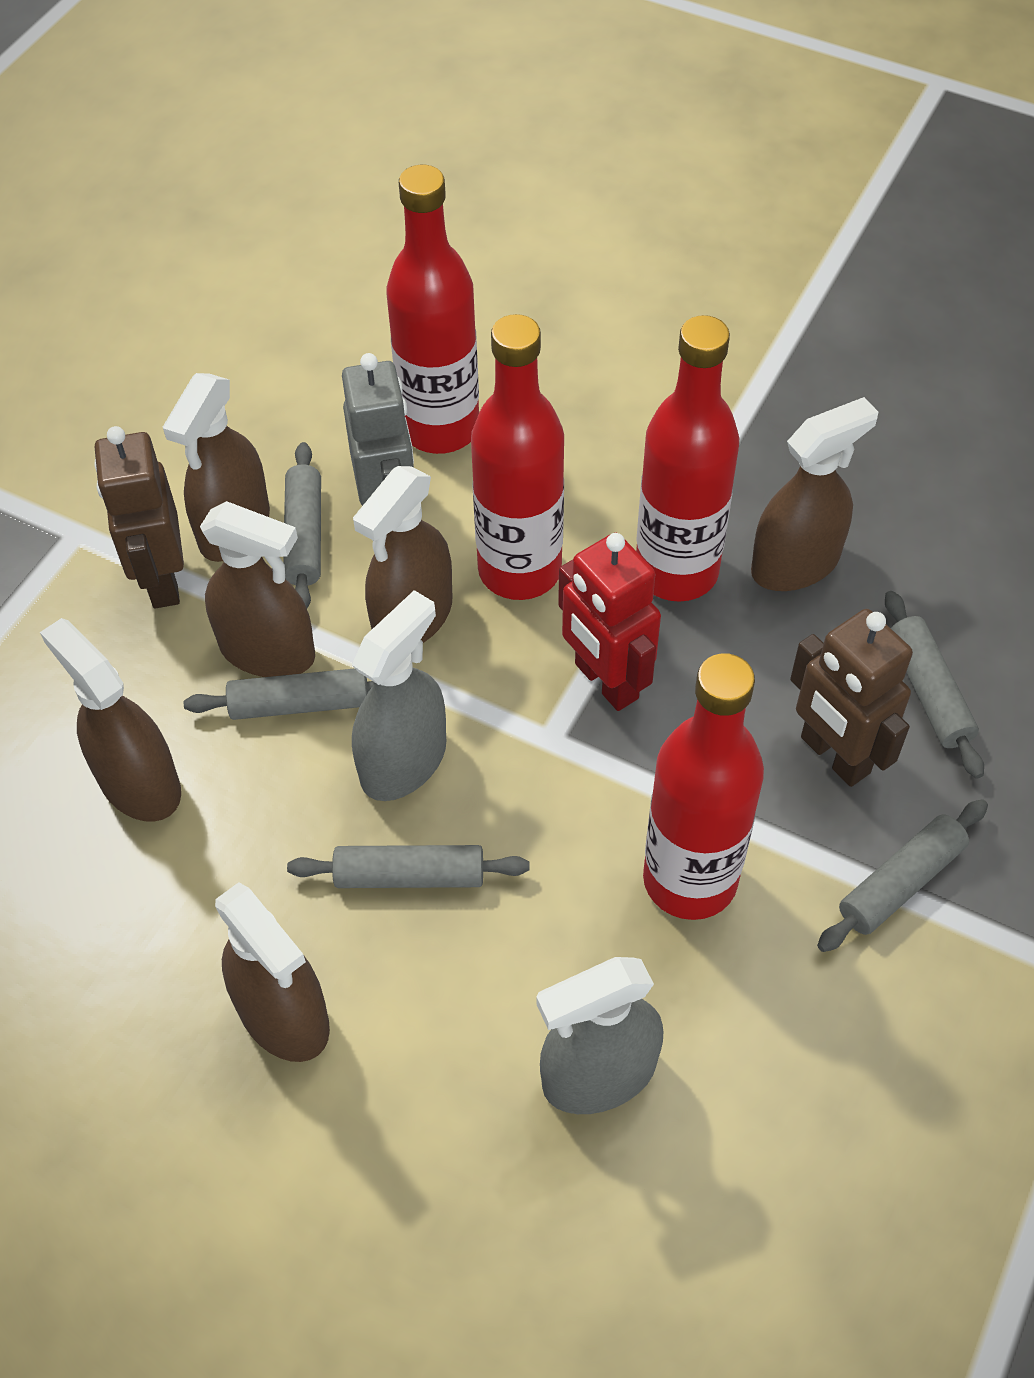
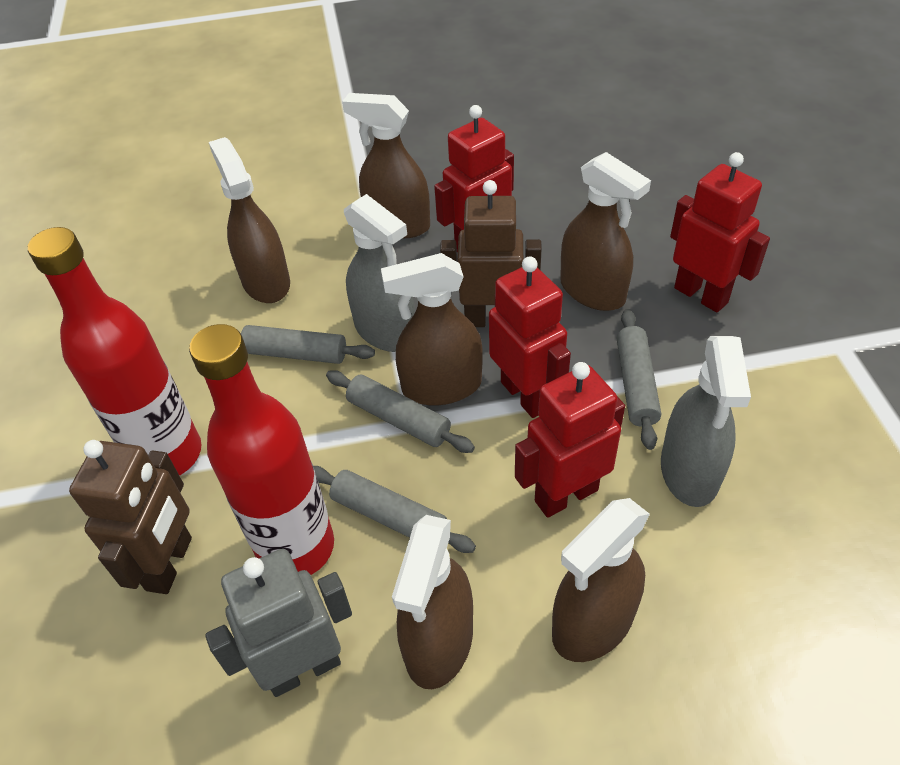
grey rolling pin: [184,668,374,720] [283,442,321,608] [287,845,529,888] [817,799,988,952] [885,591,984,779] = 5 -> [241,325,375,364] [313,466,476,553] [326,370,475,453] [617,309,661,450] = 4
red bottle: [386,165,479,454] [471,314,564,600] [636,315,739,602] [643,653,764,920] = 4 -> [28,227,202,476] [189,324,334,575] = 2
red robot: [558,533,661,711] = 1 -> [434,105,514,252] [489,257,571,418] [515,362,625,518] [670,152,770,312] = 4

